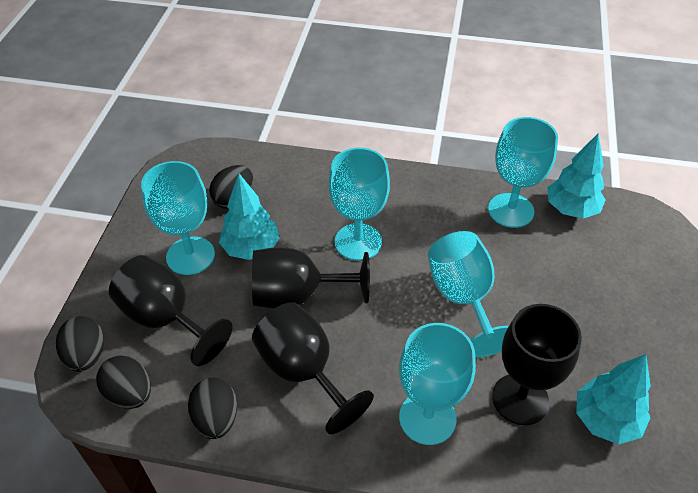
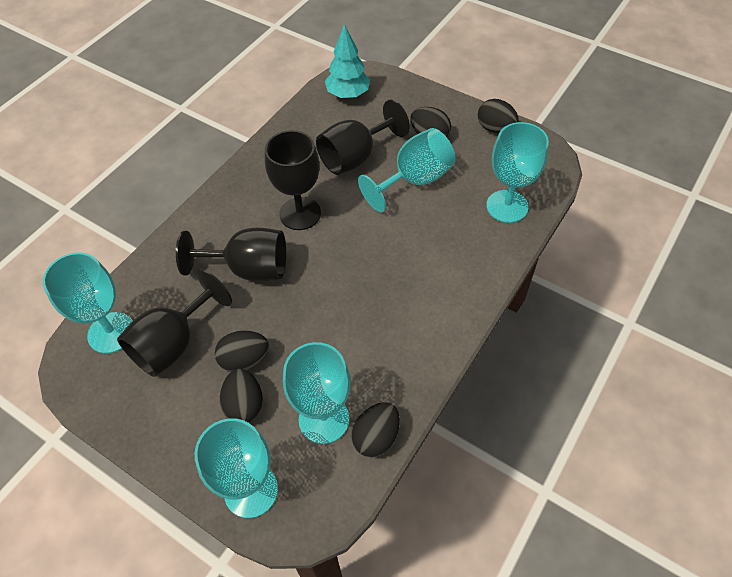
black egg: [56,316,104,372] [96,355,151,409] [188,378,237,439] [209,165,253,209] = 4 -> [215,331,269,372] [220,369,263,423] [351,402,400,457] [410,107,451,137] [478,99,519,133] = 5
turquoise tree: [219,174,280,260] [548,134,606,219] [576,354,651,444] = 3 -> [325,24,370,98] = 1

